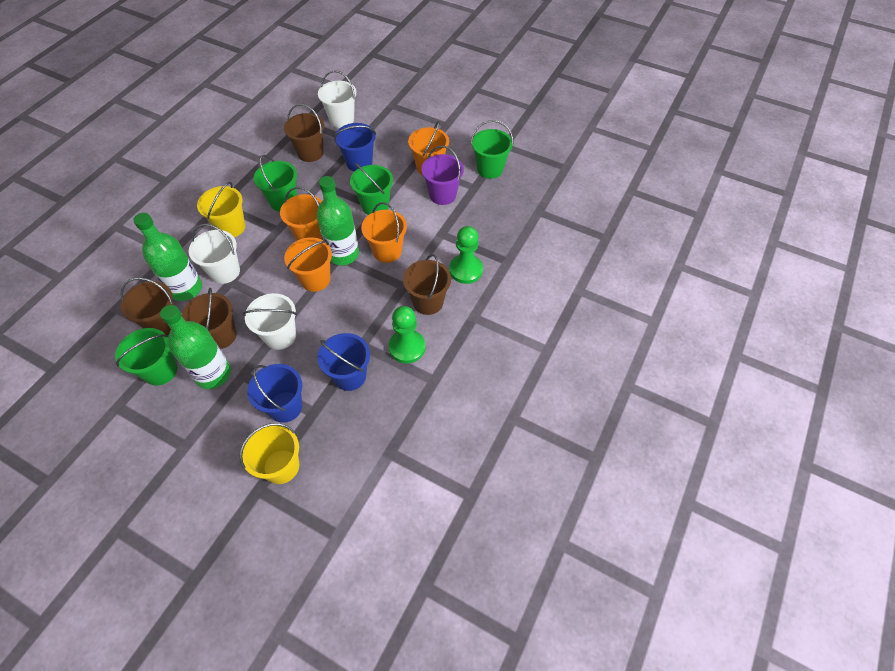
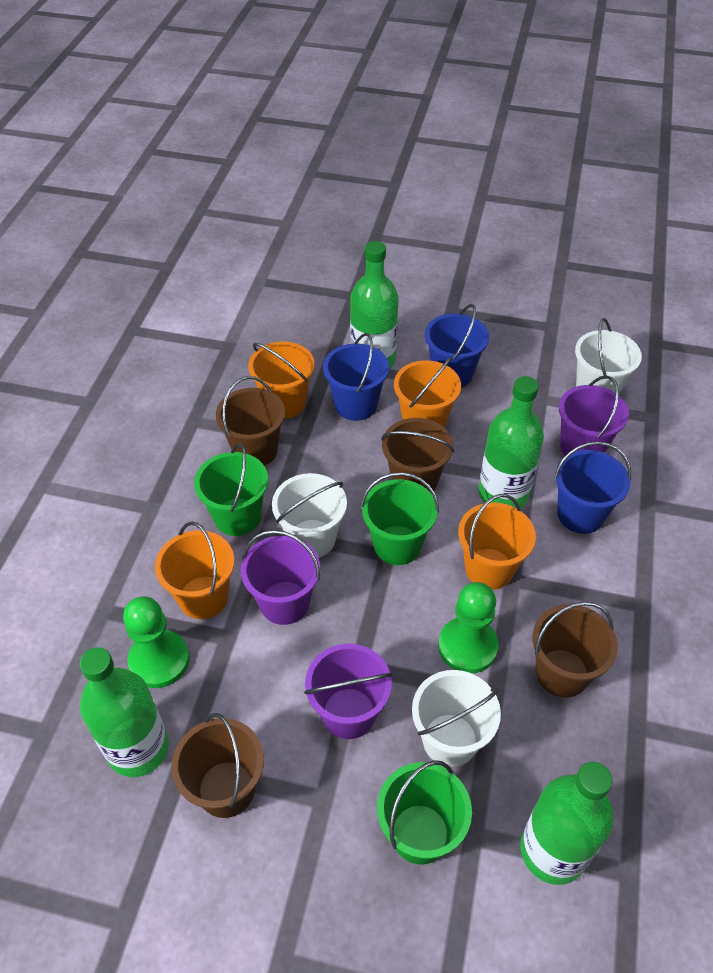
green bottle: [133,213,202,301] [160,305,231,389] [317,176,359,265] = 3 -> [80,647,169,777] [350,241,399,369] [478,376,544,508] [520,762,613,885] = 4
green bucket: [115,328,177,386] [254,155,297,212] [350,163,393,215] [471,120,514,179] = 4 -> [194,443,268,536] [361,472,439,565] [377,760,472,864] = 3
purple bucket: [421,146,464,205] = 1 -> [241,530,320,625] [304,643,392,739] [559,375,629,456] = 3
yellow bucket: [197,182,245,237] [240,423,299,484] = 2 -> none = 0

